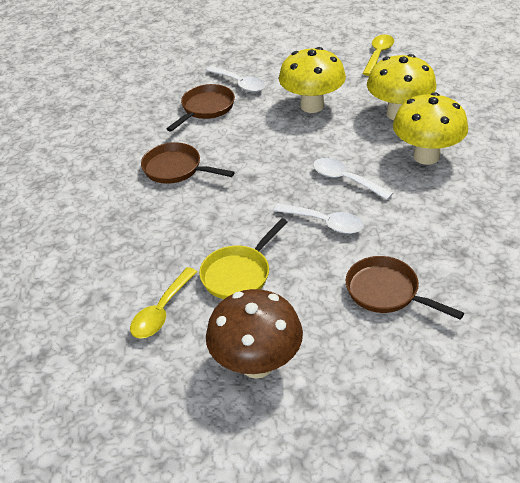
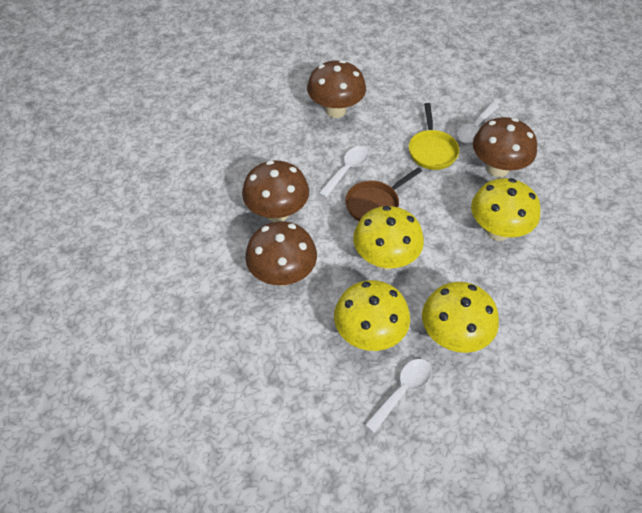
brown mushroom: [206,289,303,379] = 1 -> [242,160,309,222] [245,222,317,286] [307,60,366,118] [473,117,537,177] = 4
brown pan: [141,142,235,184] [167,84,235,132] [346,256,464,319] = 3 -> [345,167,422,221] = 1
yellow mushroom: [279,47,346,113] [367,54,436,120] [393,92,468,165] = 3 -> [334,280,410,351] [353,206,424,270] [422,282,499,353] [471,178,541,241] = 4
yellow spoon: [130,267,197,339] [362,35,394,76] = 2 -> none = 0

